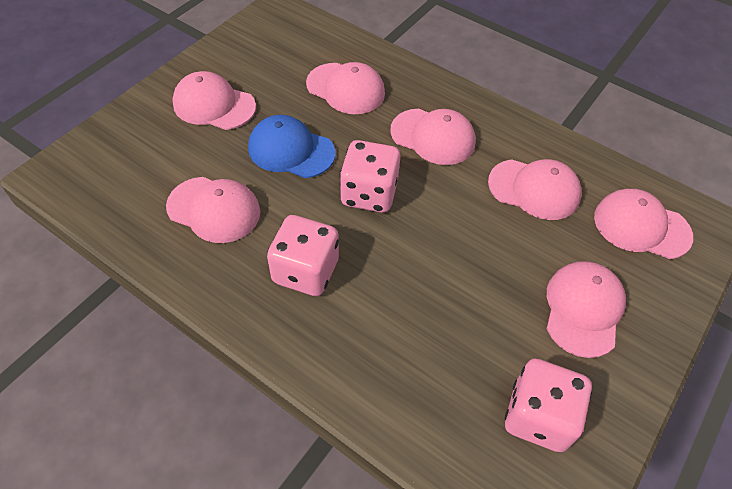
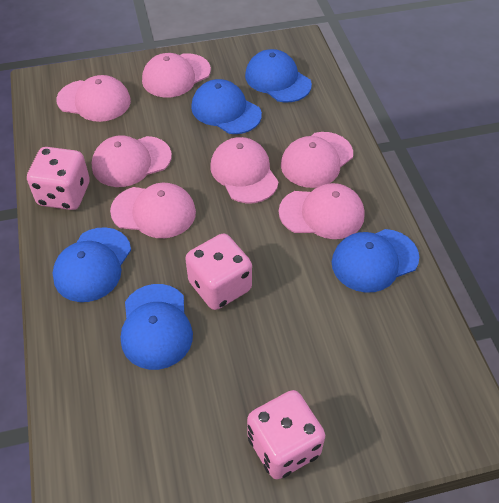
blue cap: [248,115,335,178] = 1 -> [53,227,131,302] [121,284,193,370] [191,79,262,134] [245,49,312,102] [332,229,419,293] = 5

